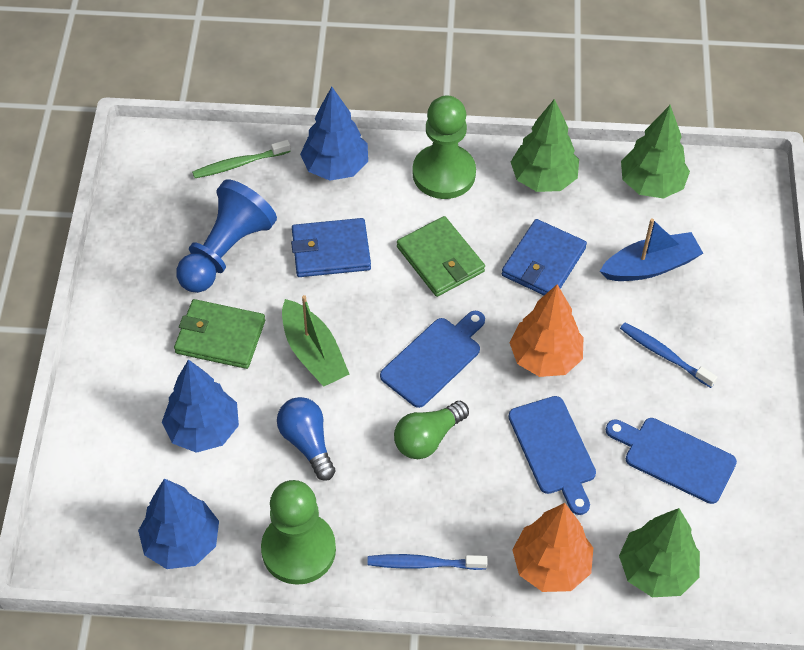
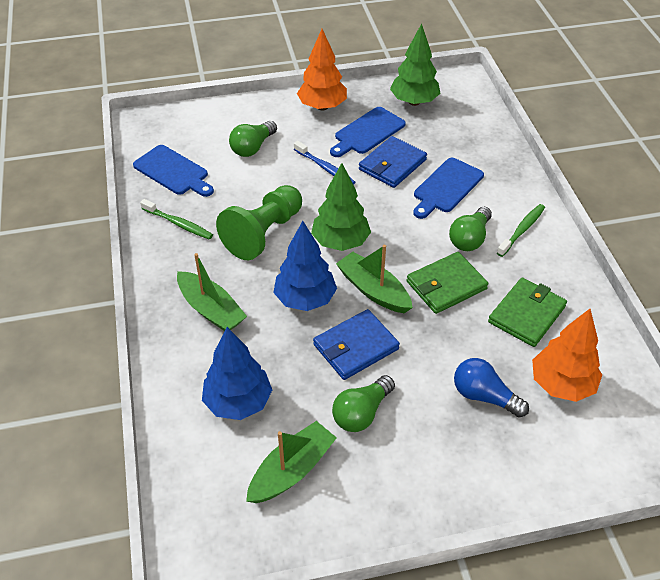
blue boat: [600,218,703,281] = 1 -> none = 0
blue pawn: [176,179,277,293] = 1 -> none = 0
blue toothbrush: [367,554,487,570] [620,323,717,388] = 2 -> [294,141,355,185] = 1
blue tree: [138,478,219,569] [162,359,239,453] [300,87,368,181] = 3 -> [202,327,272,420] [273,221,337,311] = 2
green boat: [282,295,349,387] = 1 -> [177,253,247,331] [246,421,337,503] [336,245,413,313] = 3
green light bulb: [394,401,469,459] = 1 -> [229,121,277,157] [332,375,395,432] [449,207,492,251] = 3
green pawn: [261,480,336,585] [413,95,476,199] = 2 -> [216,185,302,260] = 1
green toothbrush: [192,140,291,178] = 1 -> [140,199,213,240] [497,204,545,257] = 2
green tree: [511,99,579,192] [619,508,700,597] [621,105,690,199] = 3 -> [311,163,371,251] [390,23,440,106] = 2

